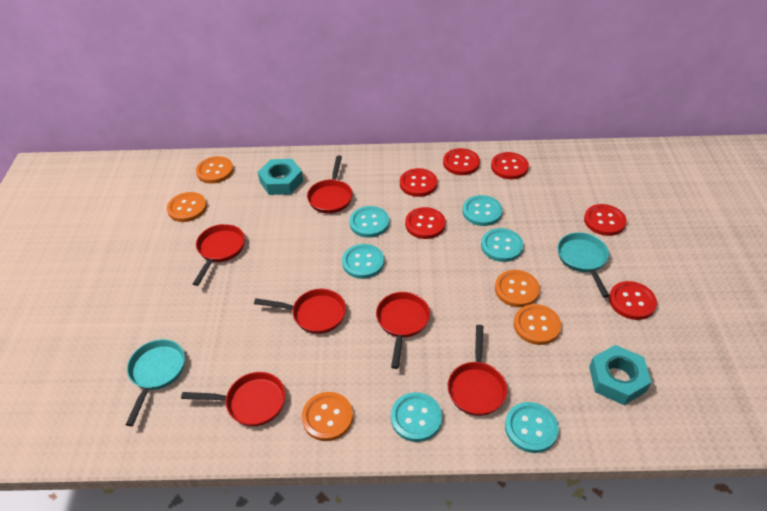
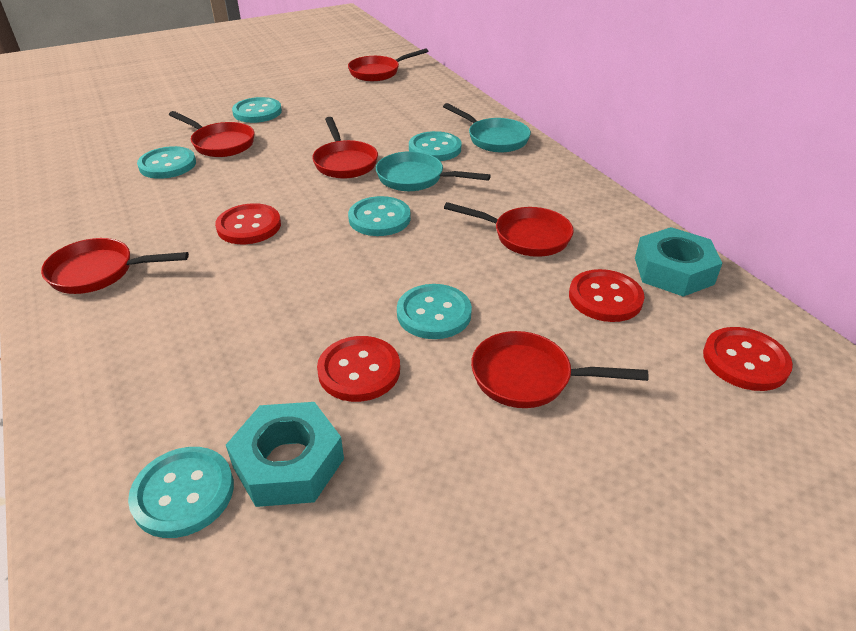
orange button: [167,192,207,222] [196,156,234,184] [302,392,353,441] [495,270,540,307] [514,304,561,345] = 5 -> none = 0
red button: [400,168,437,197] [405,207,446,239] [443,148,480,175] [491,152,529,179] [584,204,627,236] [609,281,657,320] = 6 -> [215,203,281,244] [317,336,400,402] [569,269,645,322] [703,327,793,391] = 4

